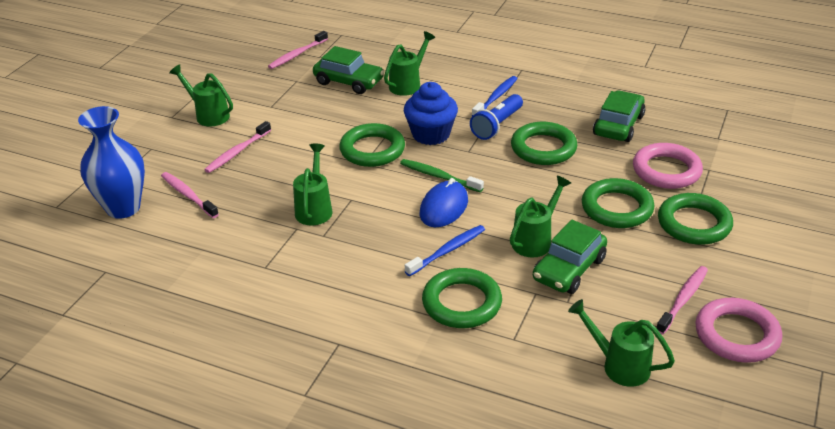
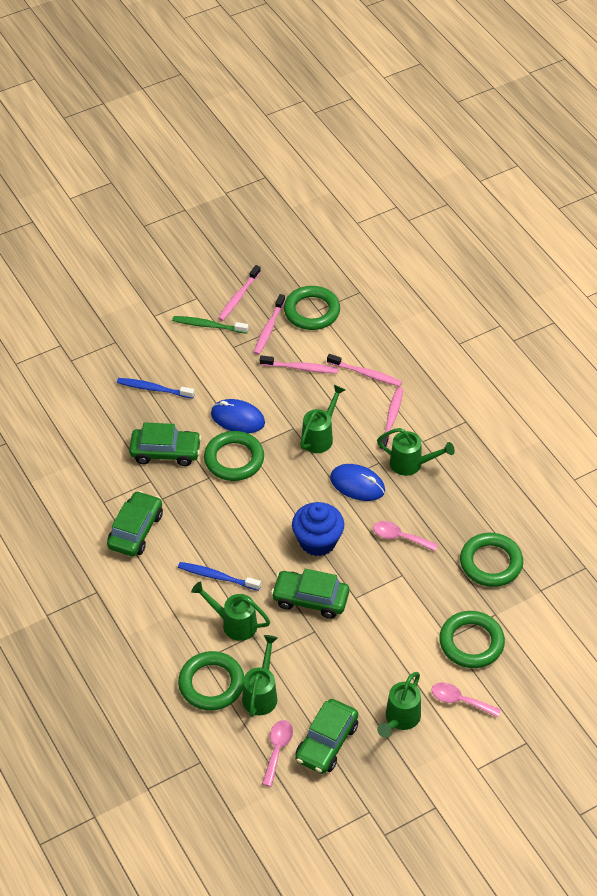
blue flashlight: [470,94,523,140] = 1 -> none = 0
blue mouse: [420,178,468,227] = 1 -> [211,399,265,433] [330,464,385,501] = 2
blue vase: [78,106,145,219] = 1 -> none = 0
green car: [313,46,384,94] [533,220,607,294] [593,90,645,142] = 3 -> [107,491,163,556] [129,422,202,466] [271,569,349,619] [295,699,358,774] = 4
pink ring: [633,143,703,189] [695,298,782,363] = 2 -> none = 0
pink spoon: none = 0 -> [262,720,293,787] [373,521,438,551] [431,682,501,718] = 3
pink toothbrush: [161,172,219,218] [204,121,271,173] [268,31,328,69] [657,266,708,334] = 4 -> [218,265,261,321] [254,294,285,355] [260,355,339,374] [327,354,402,387] [379,387,403,450] = 5

